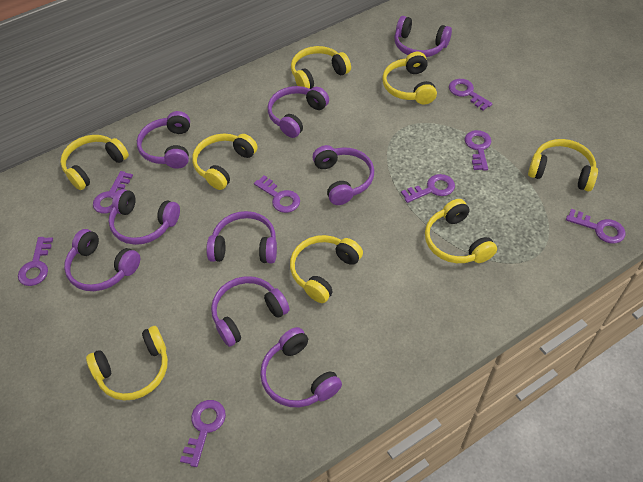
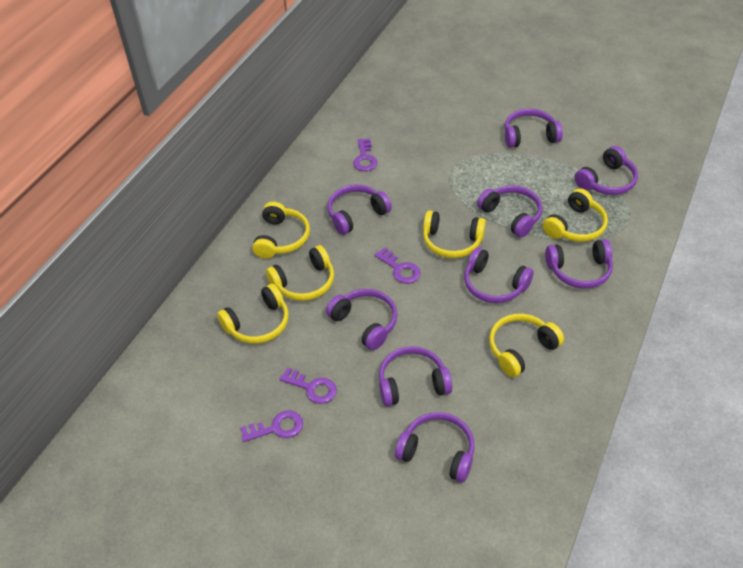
purple key: [18,237,53,286] [93,171,133,214] [180,400,226,467] [254,175,300,213] [401,174,455,203] [449,79,492,111] [465,130,491,171] [566,209,625,244] = 8 -> [241,411,303,442] [279,367,337,404] [353,138,378,171] [375,247,421,284] = 4
yellow headphones: [60,135,129,190] [86,326,168,401] [192,134,258,190] [290,235,363,303] [291,46,351,89] [382,52,437,104] [425,199,497,263] [528,139,598,191] = 8 -> [217,284,289,344] [252,202,310,259] [266,245,334,301] [423,210,486,258] [489,314,564,377] [543,188,608,242] = 6

